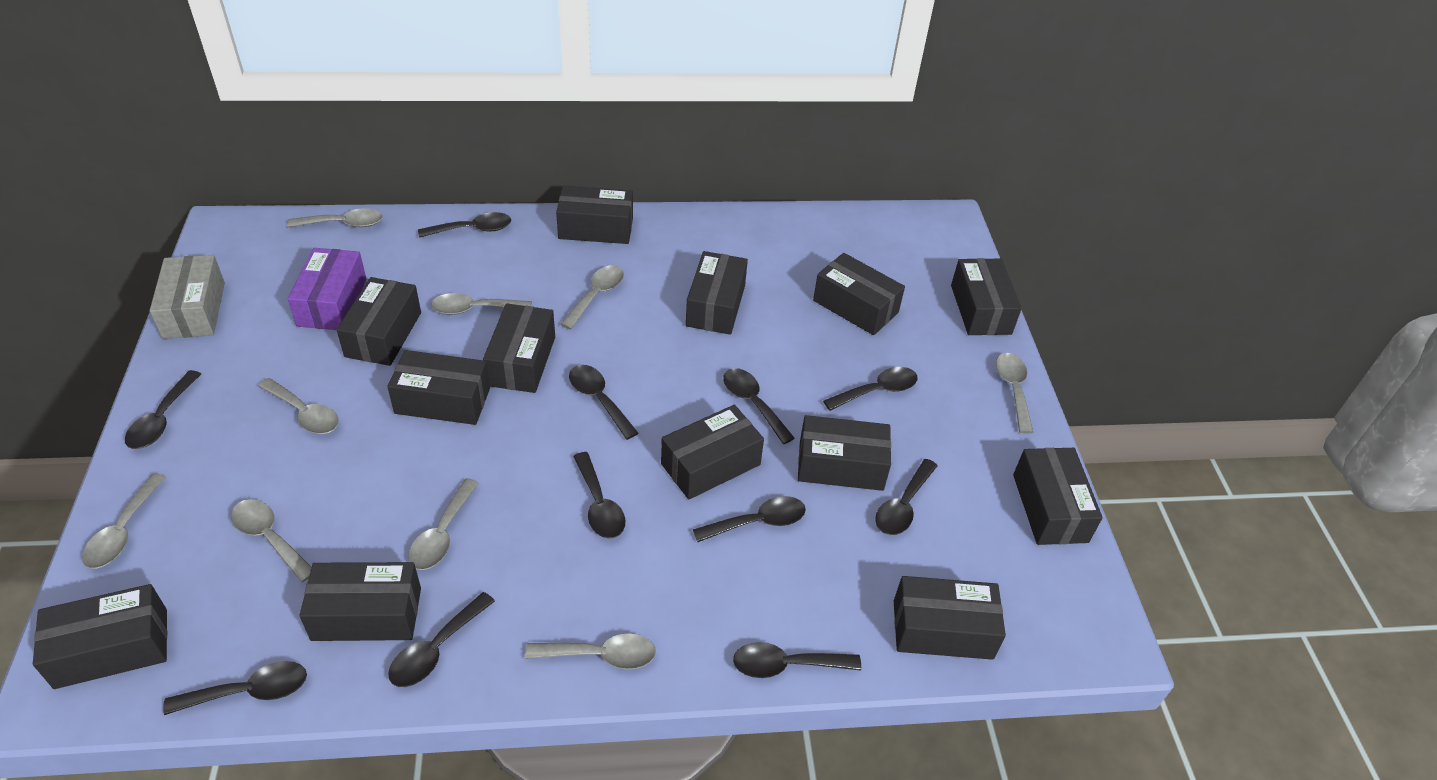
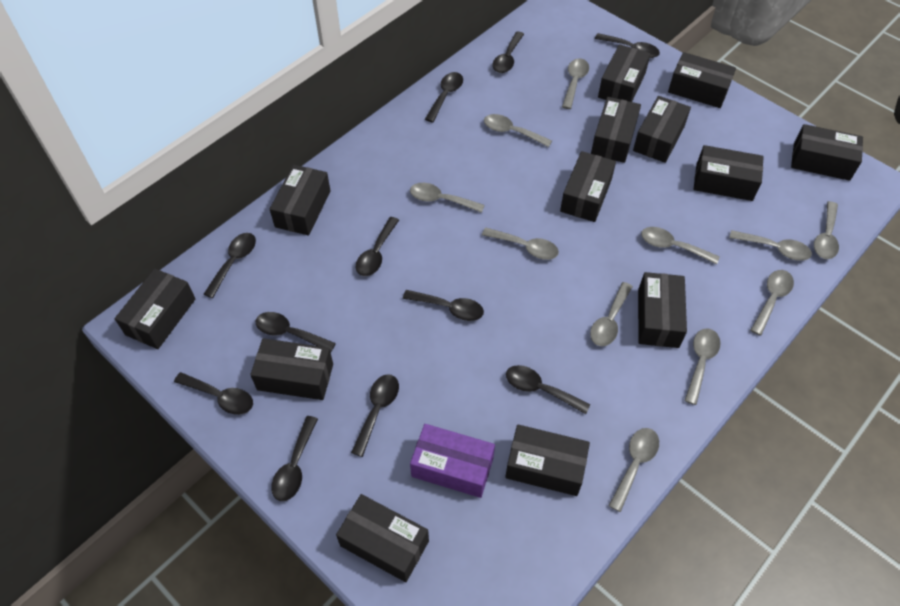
grey box: [150,255,225,339] = 1 -> none = 0
grey spoon: [82,473,166,569] [231,499,312,582] [258,378,339,434] [287,208,382,227] [408,478,479,570] [431,293,532,315] [525,634,656,669] [560,265,624,329] [996,353,1033,434] = 9 -> [410,183,485,213] [482,227,559,260] [484,114,552,147] [562,58,589,109] [590,282,633,346] [609,428,659,512] [641,227,720,264] [684,328,721,405] [729,230,812,261] [750,270,794,336] [814,201,839,259] = 11

